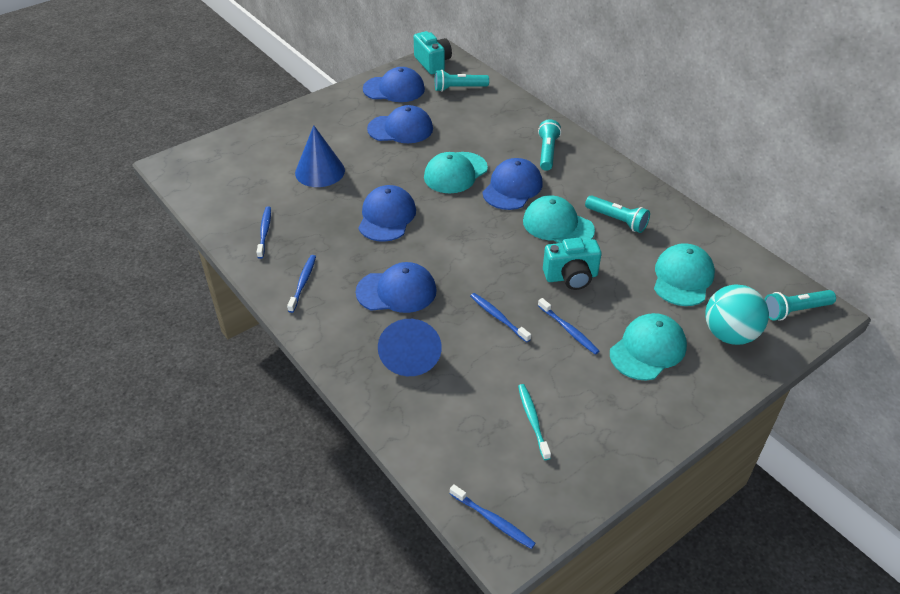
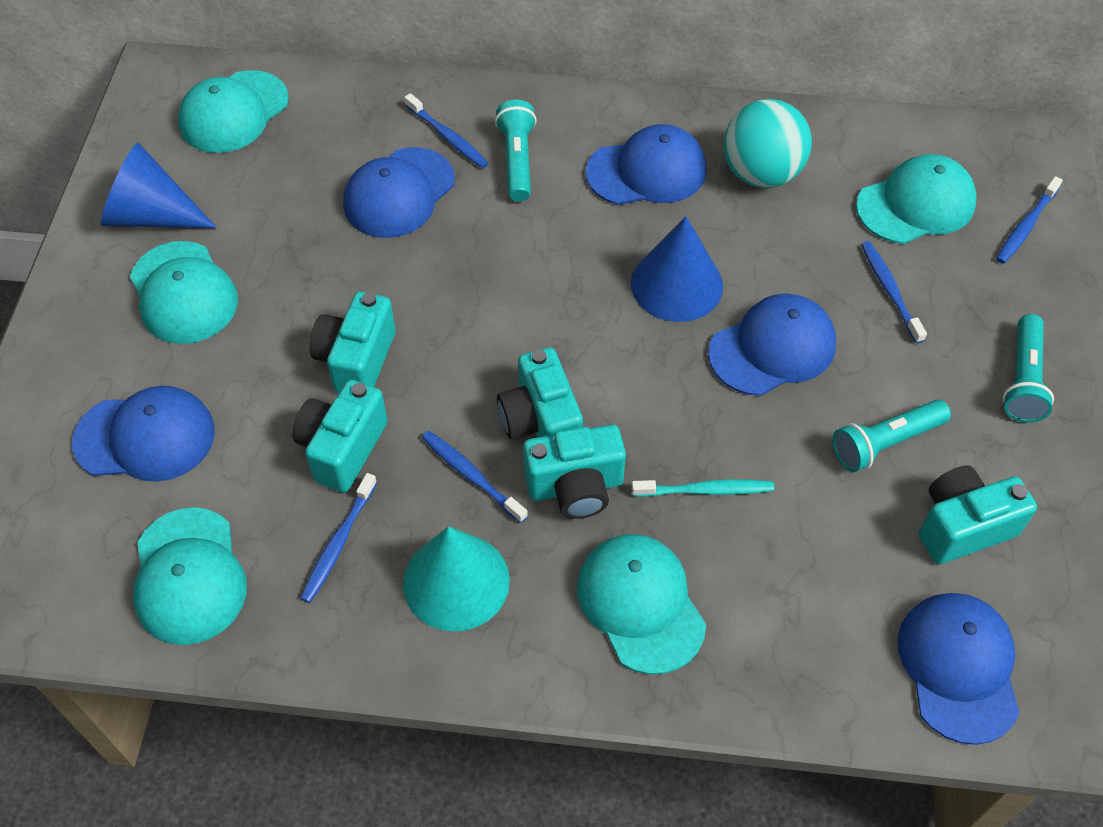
turquoise camera: [414,31,452,74] [543,238,602,290] = 2 -> [292,380,388,493] [310,292,396,394] [497,347,583,439] [523,425,626,519] [919,465,1037,564] = 5
turquoise cap: [424,152,488,193] [523,195,595,243] [610,313,687,381] [654,243,715,306] = 4 -> [130,241,238,344] [133,507,247,645] [178,70,289,153] [577,534,706,675] [856,154,977,244] = 5
turquoise cone: none = 0 -> [403,526,510,632] = 1
turquoise flashlight: [435,70,489,92] [538,119,561,171] [585,195,650,233] [764,290,836,320] = 4 -> [495,100,537,202] [832,399,951,472] [1003,314,1054,422] = 3

